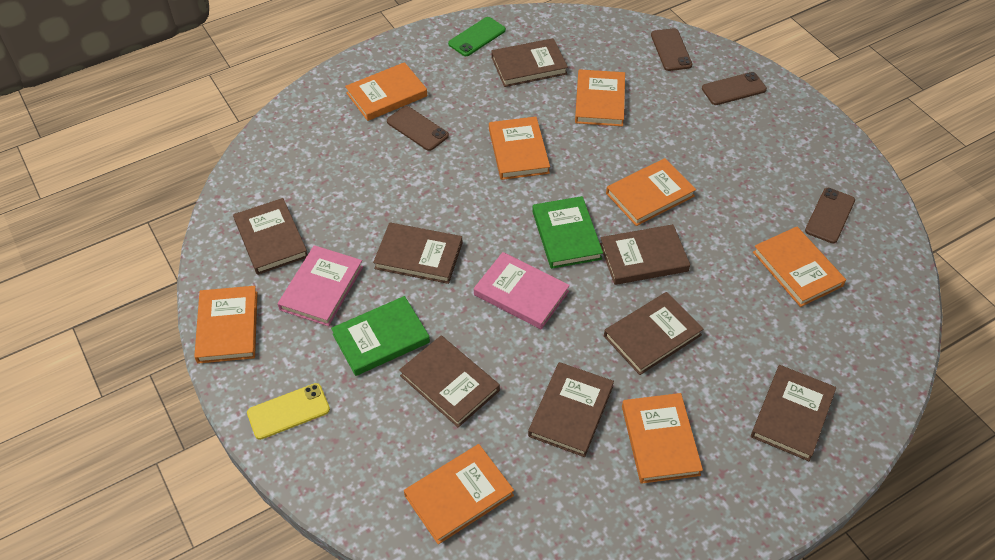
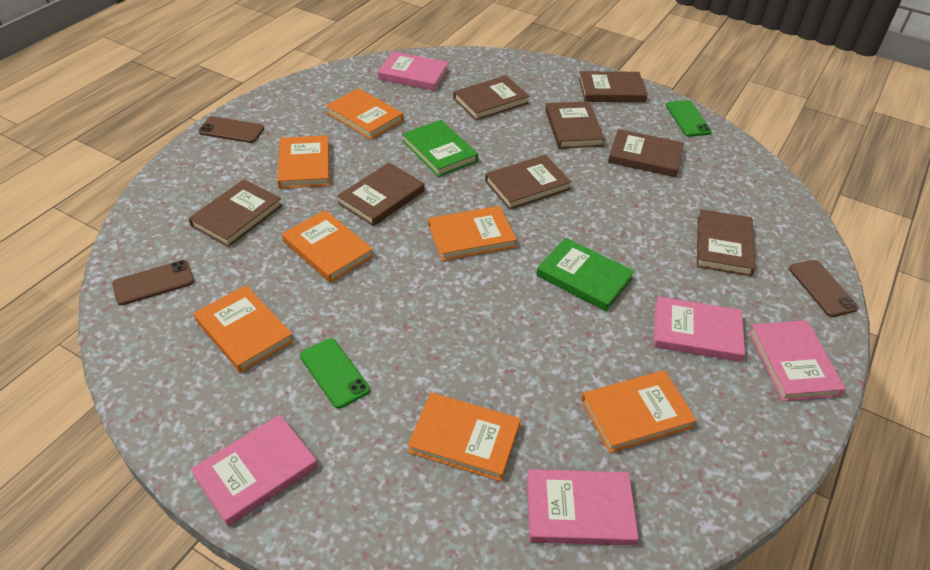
brown phone: [387,106,449,151] [651,28,692,71] [702,72,767,105] [805,188,855,243] = 4 -> [112,260,194,305] [198,116,264,143] [789,260,859,317] = 3
green phone: [448,17,506,56] = 1 -> [300,338,370,409] [666,100,711,137] = 2
orange book: [194,286,258,364] [345,62,427,121] [404,444,514,544] [489,117,550,180] [575,69,625,126] [606,158,696,226] [622,393,703,484] [753,227,846,307] = 8 -> [194,285,294,373] [277,135,329,189] [282,210,374,283] [326,88,403,140] [407,392,521,481] [428,206,517,261] [581,370,697,453] = 7
pink book: [278,245,363,326] [474,252,570,329] = 2 -> [191,415,318,526] [378,51,449,91] [527,469,638,546] [654,296,745,362] [749,320,846,401] = 5
yellow phone: [247,383,330,440] = 1 -> none = 0

